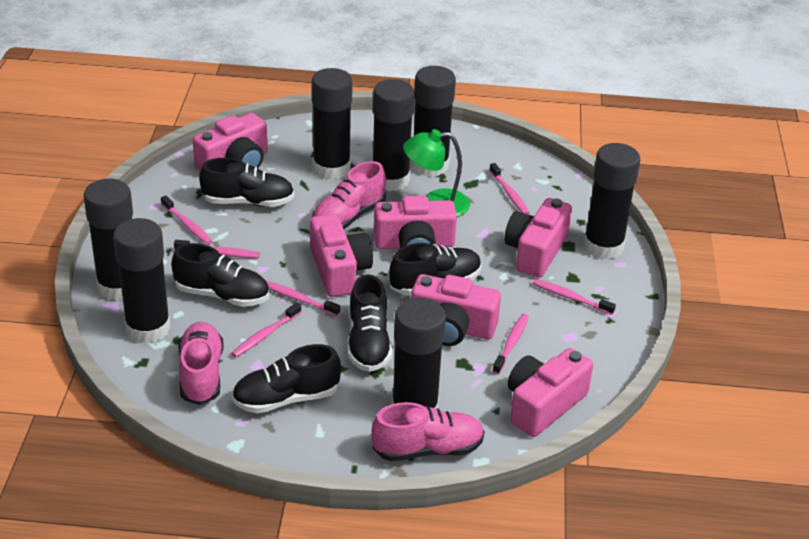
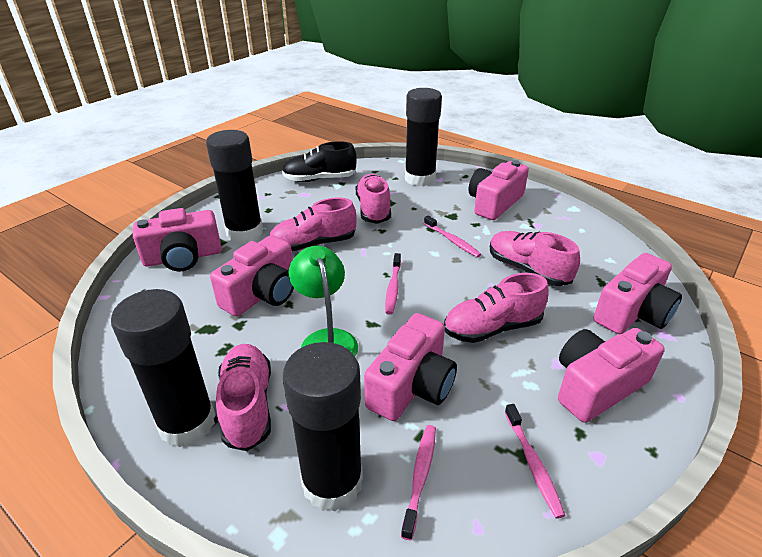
black glue stick: [83,179,133,301] [113,218,171,344] [311,68,353,180] [373,79,415,191] [392,298,446,409] [411,66,456,176] [583,143,640,259] = 7 -> [111,289,215,447] [206,130,263,243] [283,342,363,512] [405,88,442,186] = 4
black shoe: [171,243,269,307] [199,158,294,207] [232,344,341,413] [348,274,392,372] [389,243,481,296] = 5 -> [282,141,357,182] = 1
pink shoe: [178,322,223,405] [312,161,386,229] [371,402,485,461] = 3 -> [216,344,271,451] [270,198,357,251] [356,174,391,224] [444,273,549,343] [490,231,580,286] = 5
pink toothbrush: [161,195,213,245] [174,240,260,258] [231,302,301,357] [266,281,340,316] [489,163,530,214] [492,314,529,374] [532,279,616,315] = 7 -> [385,253,401,315] [401,425,436,540] [424,215,481,257] [505,404,566,519] = 4

